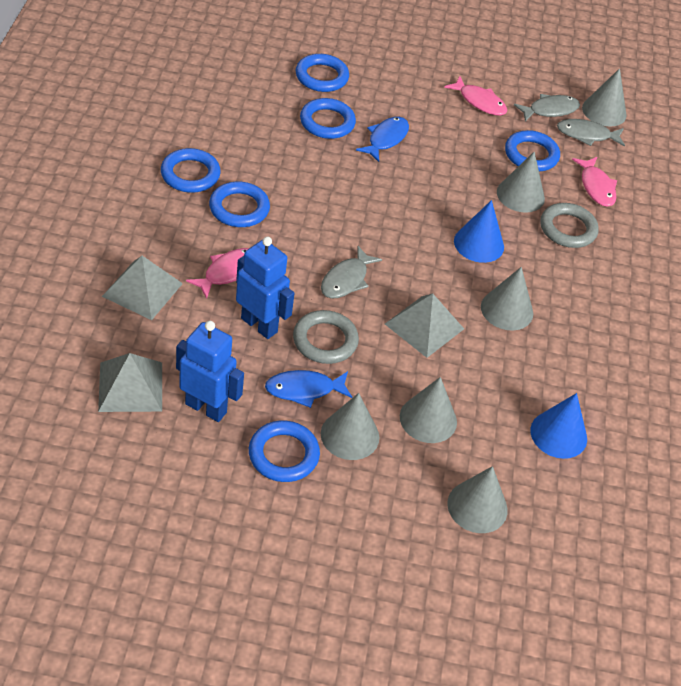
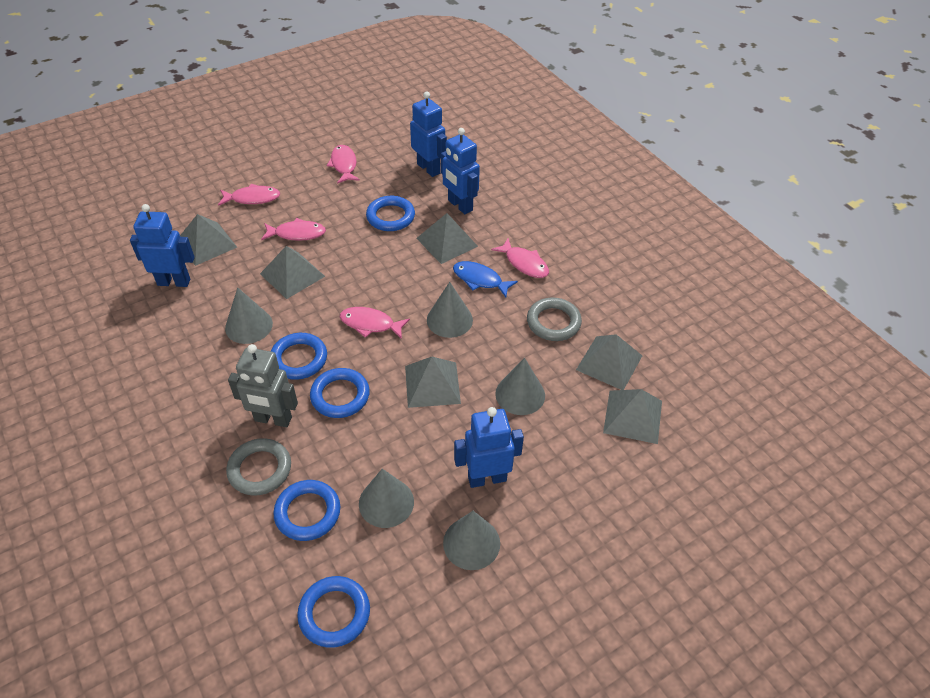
blue cone: [454,200,504,263] [530,393,587,459] = 2 -> none = 0
blue fish: [265,370,352,408] [356,117,409,162] = 2 -> [453,261,518,297] = 1
blue ring: [161,148,221,193] [209,182,270,227] [249,421,320,482] [296,54,349,92] [300,98,356,139] [505,130,560,171] = 6 -> [271,333,327,380] [273,480,340,541] [297,576,370,648] [310,368,370,418] [366,196,415,231] = 5
blue robot: [176,321,244,422] [236,237,295,339] = 2 -> [130,204,195,287] [410,92,447,177] [441,128,480,214] [454,407,524,488] = 4
grey cone: [321,393,379,460] [400,377,457,443] [447,466,508,533] [481,267,533,331] [497,152,545,213] [582,68,627,126] = 6 -> [225,287,273,344] [359,469,414,528] [427,282,473,338] [443,511,500,570] [495,358,545,415] = 5
grey fish: [321,246,382,298] [514,94,580,121] [557,119,625,146] = 3 -> none = 0
grey pyramid: [98,353,162,412] [102,256,183,320] [385,293,464,358] = 3 -> [180,214,237,266] [260,246,325,299] [405,357,461,408] [416,213,478,264] [576,334,642,390] [603,389,662,444] = 6
grey robot: none = 0 -> [228,344,298,427] = 1
pink fish: [186,248,249,299] [444,76,507,116] [572,157,617,207] = 3 -> [218,184,280,206] [261,218,326,241] [326,145,360,184] [340,307,410,339] [491,238,549,278] = 5

